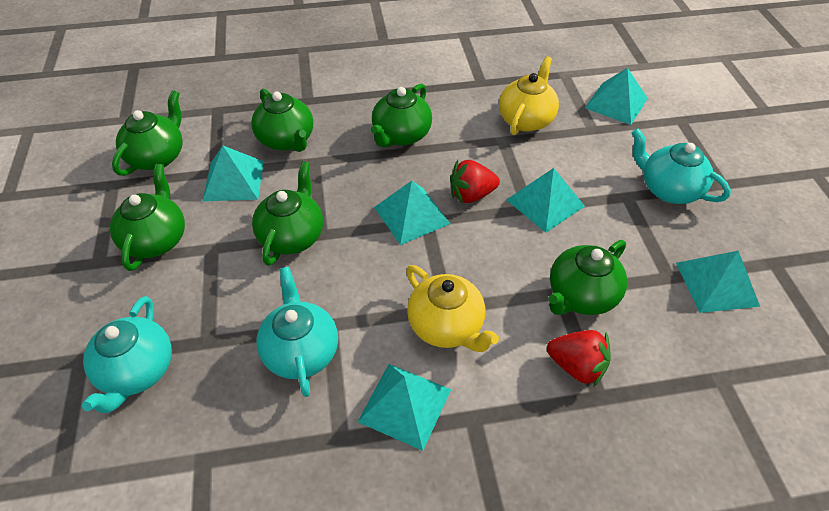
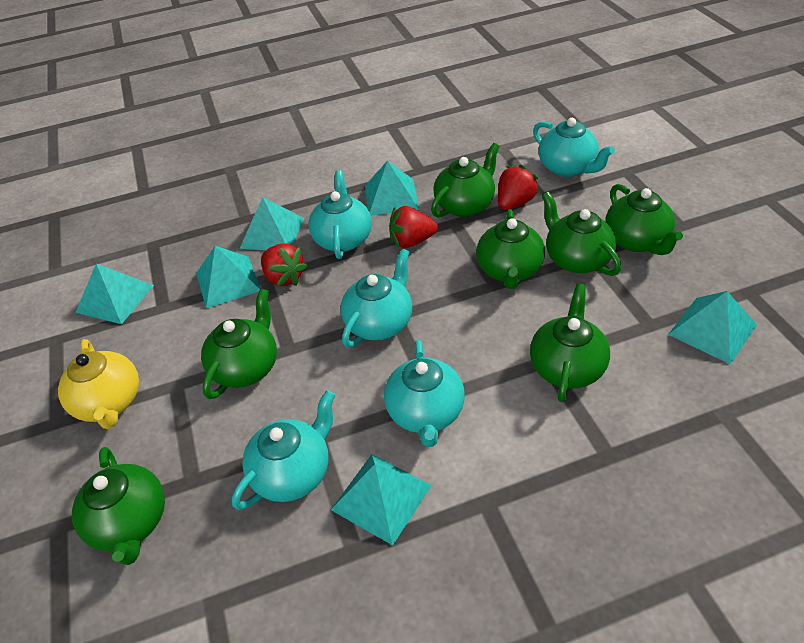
green teapot: [110,164,185,271] [112,90,183,176] [251,89,313,152] [252,161,323,266] [371,83,432,148] [548,240,627,315] = 6 -> [72,447,165,565] [201,289,277,399] [431,143,500,218] [476,209,545,289] [530,284,610,402] [542,192,621,276] [605,184,683,255] = 7
red strawberry: [450,160,500,204] [547,330,611,387] = 2 -> [261,243,307,287] [389,206,438,248] [498,165,539,210] = 3
turquoise teapot: [82,296,172,413] [256,267,338,397] [631,128,731,204] = 3 -> [232,390,335,510] [309,170,372,259] [341,249,412,348] [384,340,465,447] [533,118,615,177] = 5
yellow teapot: [406,265,499,352] [499,56,559,135] = 2 -> [58,339,139,429] = 1

